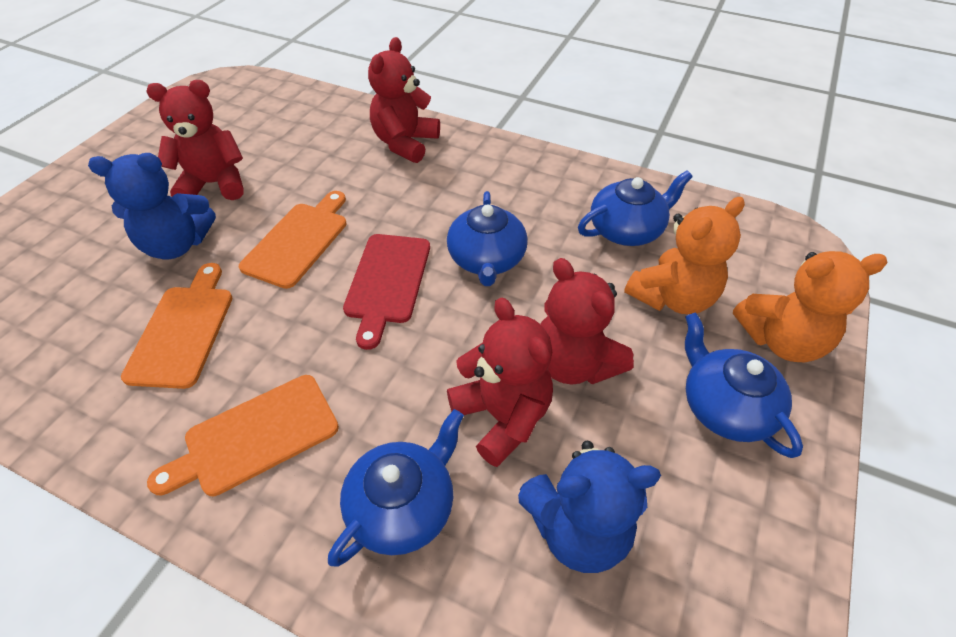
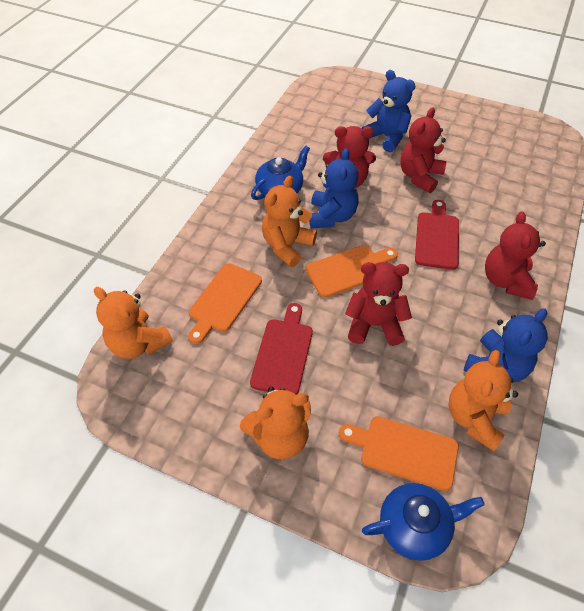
blue teapot: [328,409,464,567] [447,191,528,286] [578,171,693,246] [685,312,803,458] = 4 -> [251,146,310,200] [362,483,485,561] = 2
blue teddy bear: [88,153,216,259] [518,441,661,573] = 2 -> [309,148,359,229] [362,70,415,152] [464,308,548,383] = 3
orange teddy bear: [624,197,745,314] [733,251,888,362] = 2 -> [94,287,173,359] [240,387,311,459] [262,176,317,267] [448,350,518,451] = 4
red cutting board: [343,234,430,350] = 1 -> [250,303,313,395] [415,200,459,270] = 2

